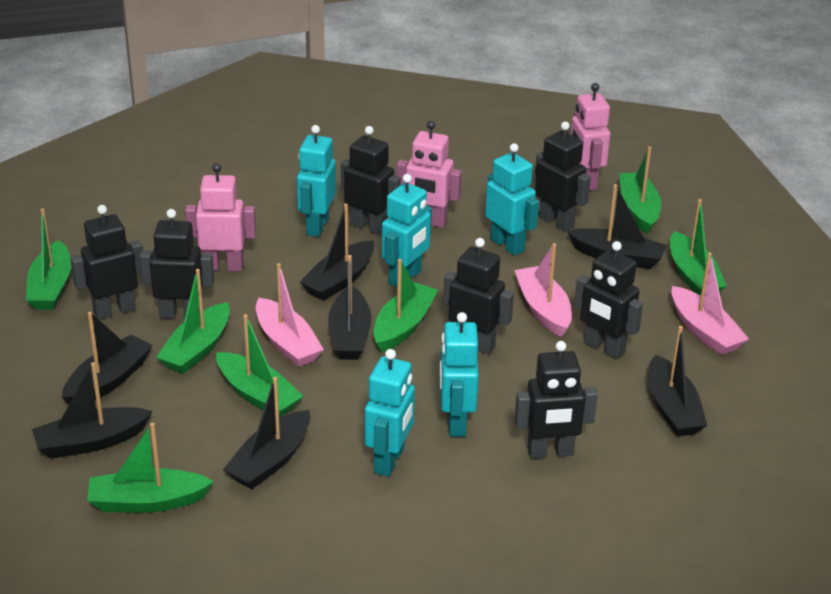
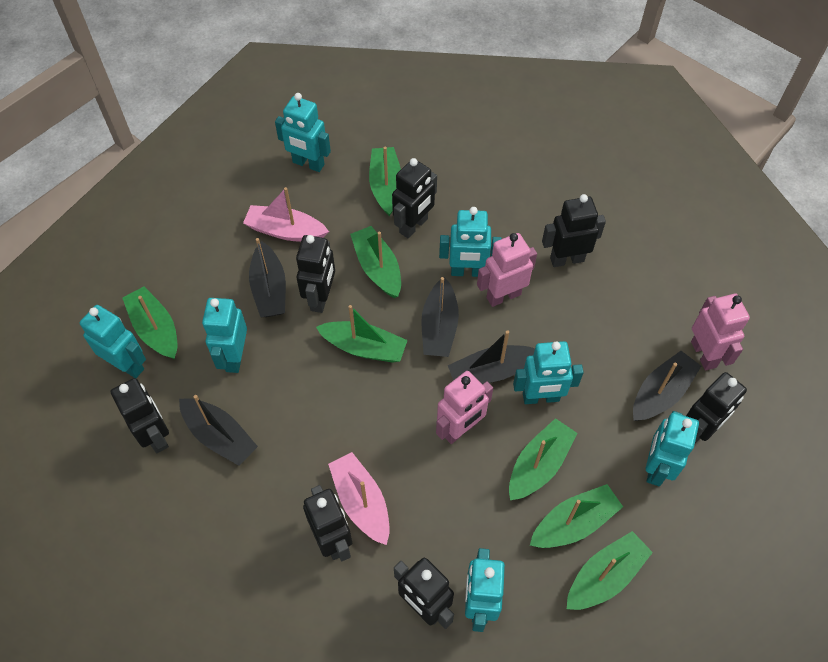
black boat: [32,362,152,459] [62,312,153,404] [223,377,310,489] [299,204,374,301] [328,255,372,360] [567,184,667,269] [649,326,708,436] = 7 -> [179,395,258,466] [249,238,286,317] [421,277,459,357] [448,330,535,384] [633,351,701,421] = 5
pink boat: [256,263,324,367] [514,243,572,337] [671,253,749,355] = 3 -> [243,187,329,242] [328,452,390,545] = 2
turquoise robot: [297,125,336,237] [365,349,415,476] [382,174,432,287] [440,312,479,437] [485,143,539,256] = 5 -> [80,305,146,378] [202,298,247,373] [275,93,331,172] [439,207,502,277] [465,548,505,632] [513,341,584,404] [646,411,699,486] = 7

